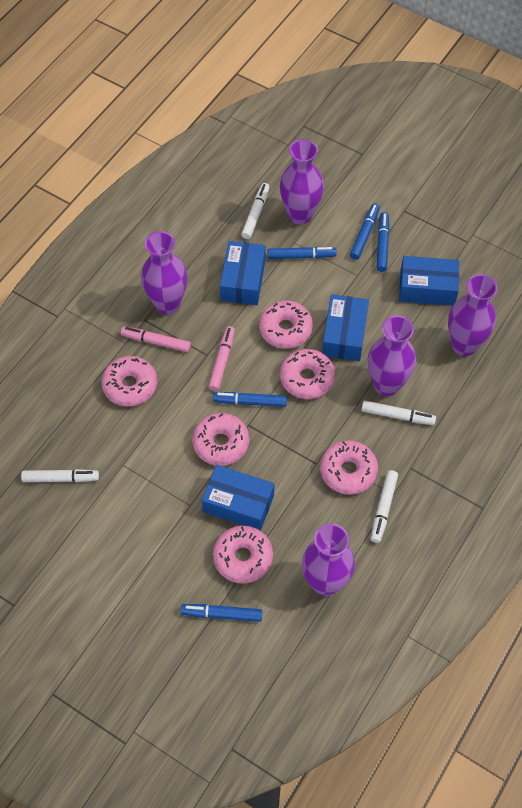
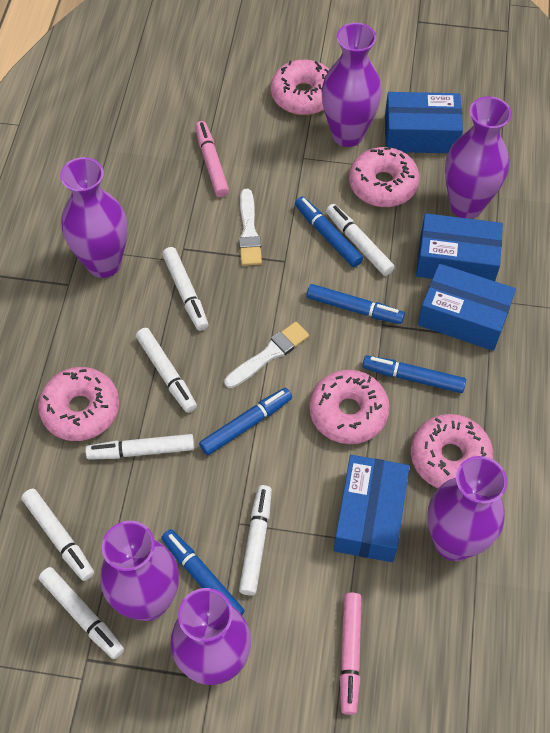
pink donut: [102,356,157,407] [192,413,249,466] [213,525,273,584] [259,301,313,349] [280,349,335,399] [320,440,378,495] = 6 -> [38,367,119,441] [271,59,330,115] [309,370,390,444] [349,147,420,207] [411,414,493,489] = 5
purple vase: [141,231,187,315] [280,139,324,225] [302,524,355,596] [368,316,416,396] [448,274,497,356] = 5 -> [60,157,127,278] [100,521,179,621] [170,588,251,685] [322,23,382,147] [427,456,507,561] [445,96,512,219] = 6
white brush: none = 0 -> [225,322,309,388] [239,189,262,266] = 2
white marker: [21,469,99,482] [241,183,270,239] [361,400,436,425] [371,470,398,543] = 4 -> [21,489,94,581] [39,567,124,659] [85,434,194,460] [136,328,197,413] [162,247,208,331] [239,485,272,595] [326,204,395,276] = 7

